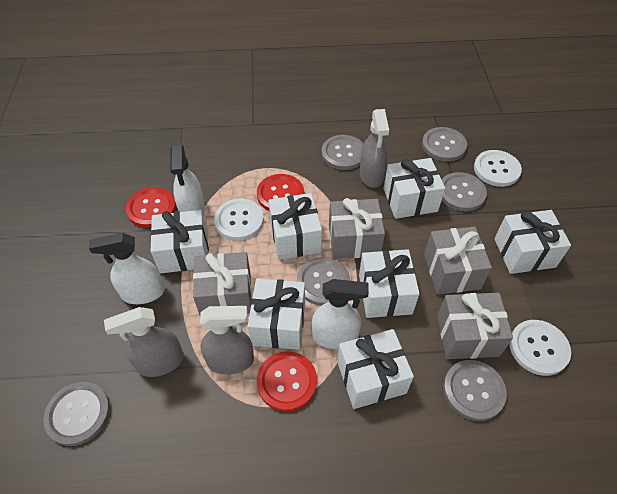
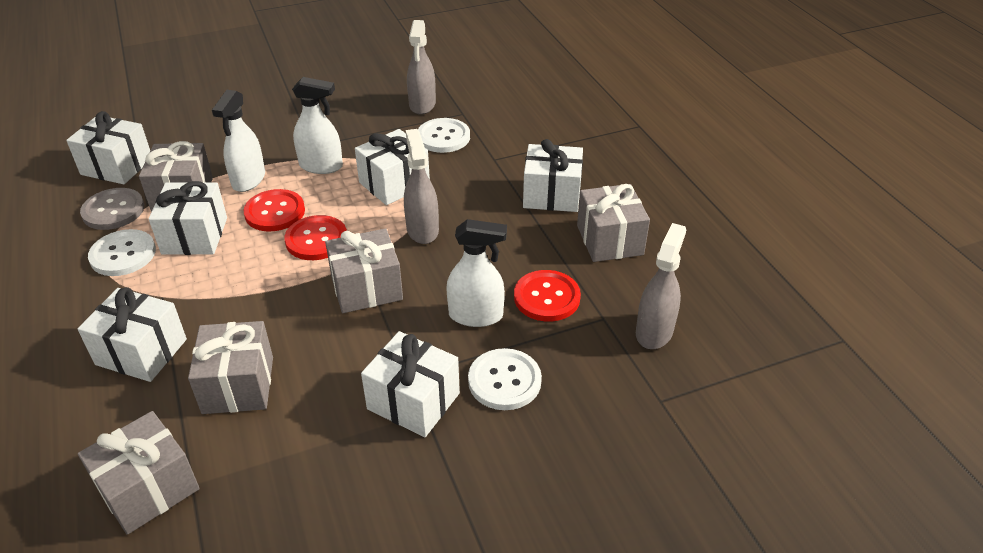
grey button: [43,382,110,446] [297,257,350,306] [322,135,364,170] [422,127,467,162] [442,172,487,211] [443,360,507,421] = 6 -> [80,188,144,230] = 1
grey gift: [193,252,252,315] [329,198,385,259] [424,227,492,295] [437,293,513,359] = 4 -> [78,411,200,535] [139,141,213,211] [188,321,273,414] [325,228,403,313] [577,184,650,262] = 5
white gift: [150,210,209,273] [248,278,305,350] [268,193,322,260] [337,329,414,409] [359,249,420,318] [383,158,445,219] [494,210,571,274] = 7 -> [66,111,150,184] [78,287,187,382] [149,181,227,255] [355,129,430,205] [361,331,460,437] [523,139,583,212] = 6

